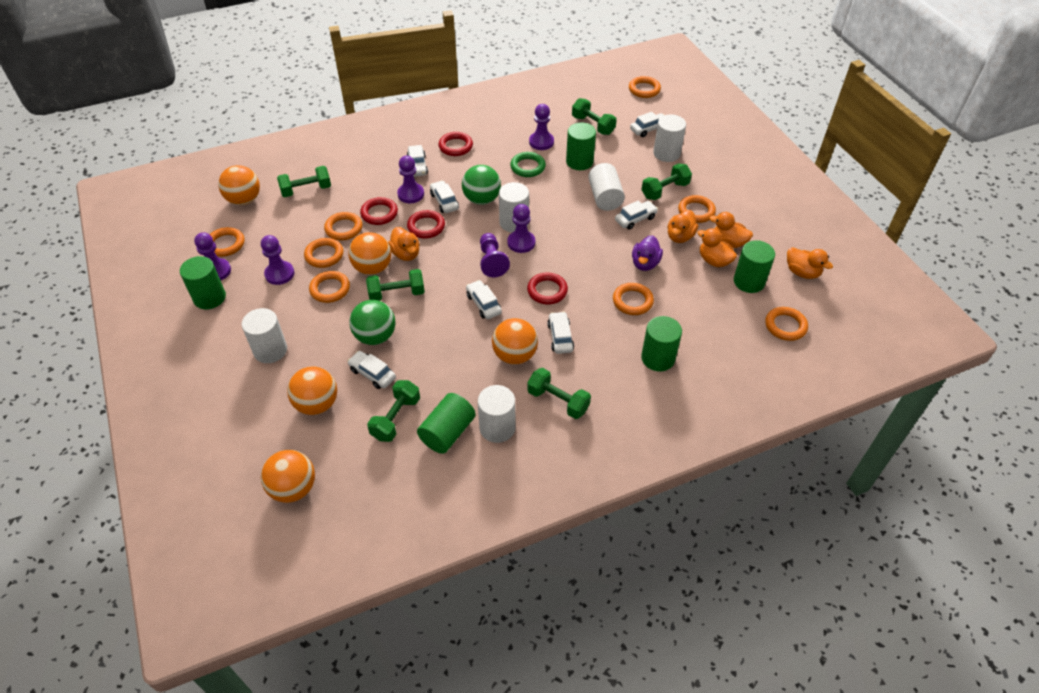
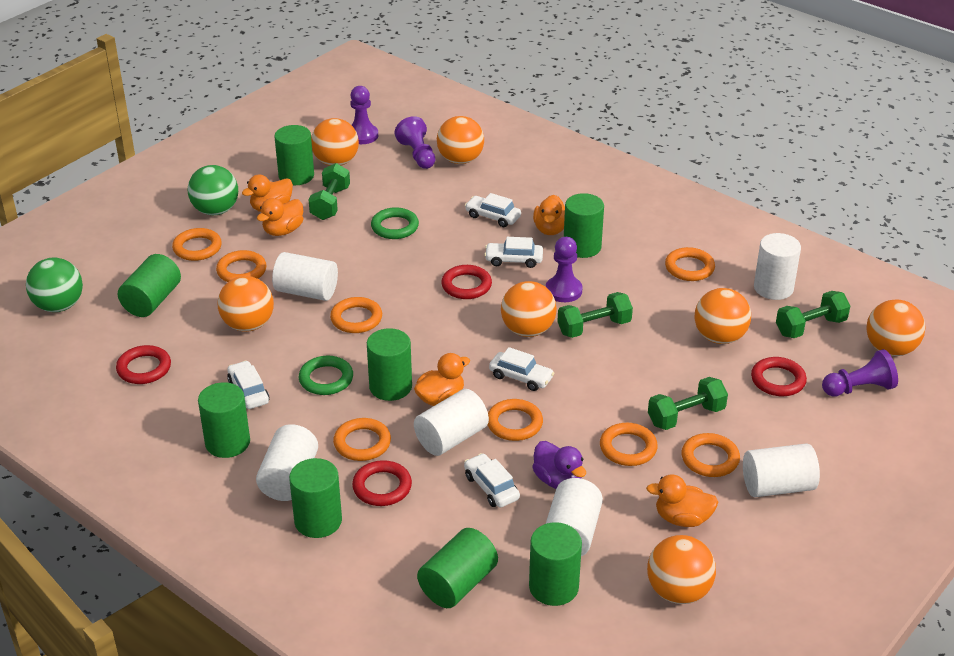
green cylinder: [180,256,226,309] [417,393,475,454] [566,123,596,170] [641,316,682,372] [734,240,775,293] = 5 -> [118,254,181,317] [198,382,250,458] [274,125,314,185] [289,458,342,538] [367,328,412,401] [417,528,498,608] [529,522,582,606] [564,193,604,258] = 8
green dumbbell: [277,166,331,197] [366,269,425,301] [367,380,420,442] [527,368,591,419] [572,98,617,135] [642,164,692,200] = 6 -> [309,163,350,220] [557,292,633,338] [648,377,728,430] [776,291,850,338] = 4
green ring: [510,152,546,177] = 1 -> [299,356,353,395] [371,207,419,239] = 2
orange ball: [218,165,260,205] [261,450,315,503] [287,366,337,415] [348,232,391,275] [492,318,538,365] = 5 -> [217,276,274,332] [311,118,359,166] [437,116,484,164] [501,281,557,337] [647,535,716,604] [694,288,751,344] [866,299,925,356] = 7
purple pawn: [194,232,231,280] [261,235,294,285] [397,156,424,203] [480,233,510,277] [507,204,535,253] [529,104,554,150] = 6 -> [350,86,378,144] [395,116,435,169] [546,237,583,302] [822,349,898,396] = 4
white car: [347,351,396,389] [407,145,428,177] [430,180,459,213] [466,280,502,319] [547,311,574,354] [615,201,658,230] [630,112,664,137] = 7 -> [227,360,269,409] [464,453,520,508] [465,193,521,227] [484,237,543,268] [489,347,554,391] = 5
white cylinder: [242,308,287,363] [478,385,515,443] [499,182,529,233] [588,163,625,211] [653,114,686,162] = 5 -> [256,424,318,501] [272,252,338,301] [414,389,489,456] [546,478,603,556] [743,443,820,497] [754,233,801,300] = 6

